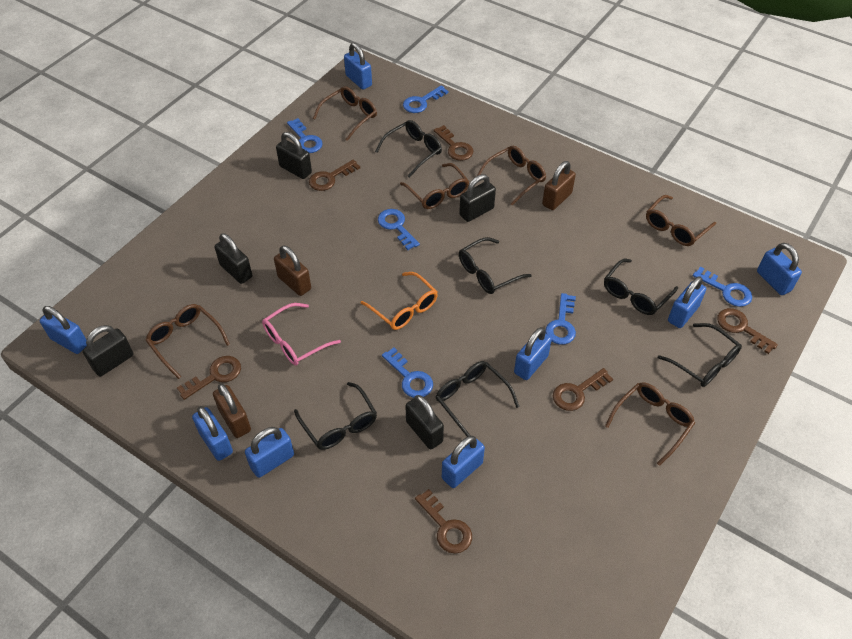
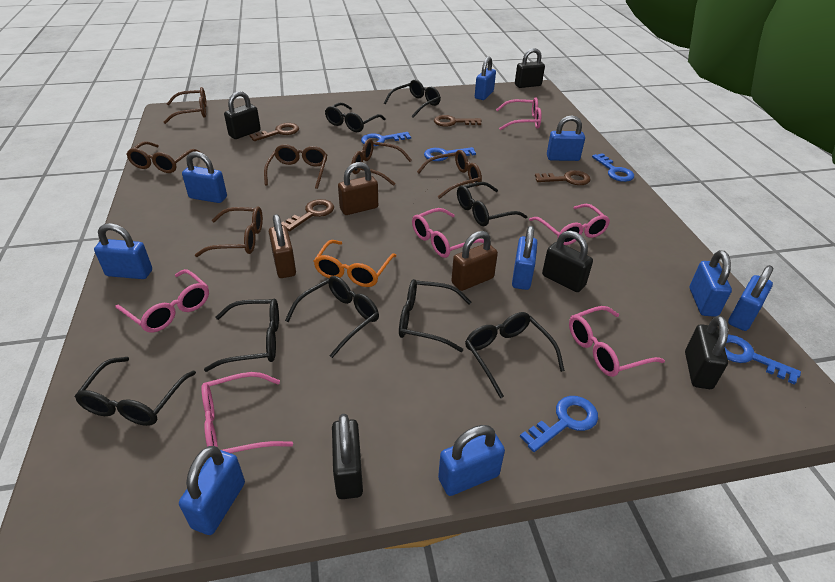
black glasses: [294,382,377,450] [375,120,442,178] [436,361,520,437] [459,237,532,294] [604,259,678,315] [658,323,742,387] = 6 -> [74,357,196,426] [204,299,279,372] [285,276,379,358] [325,103,386,132] [384,80,441,118] [399,279,471,352] [457,182,528,226] [465,312,565,398] = 8
blue key: [287,118,323,153] [378,209,420,250] [382,347,433,398] [403,85,449,113] [545,293,576,345] [693,267,752,307] = 6 -> [361,132,411,146] [424,147,476,161] [520,396,598,452] [592,153,634,182] [725,334,801,385] = 5
blue padlock: [40,306,87,354] [192,406,233,461] [245,427,294,478] [344,43,372,90] [442,436,485,488] [514,327,552,380] [668,276,706,328] [757,243,802,295] = 8 -> [94,223,152,279] [179,446,245,535] [182,151,227,203] [438,425,505,496] [475,56,496,100] [512,226,537,290] [547,115,585,161] [690,250,732,317] [728,265,773,331] = 9
brown key: [177,356,241,400] [309,160,360,191] [415,489,472,554] [434,125,473,161] [553,368,613,411] [717,308,778,354] = 6 -> [249,123,299,141] [281,199,334,231] [434,115,482,127] [535,170,591,185] = 4
pink glasses: [262,303,341,366] = 1 -> [115,269,209,333] [201,372,293,453] [412,208,484,258] [496,98,541,130] [529,204,610,245] [569,306,665,377] = 6

